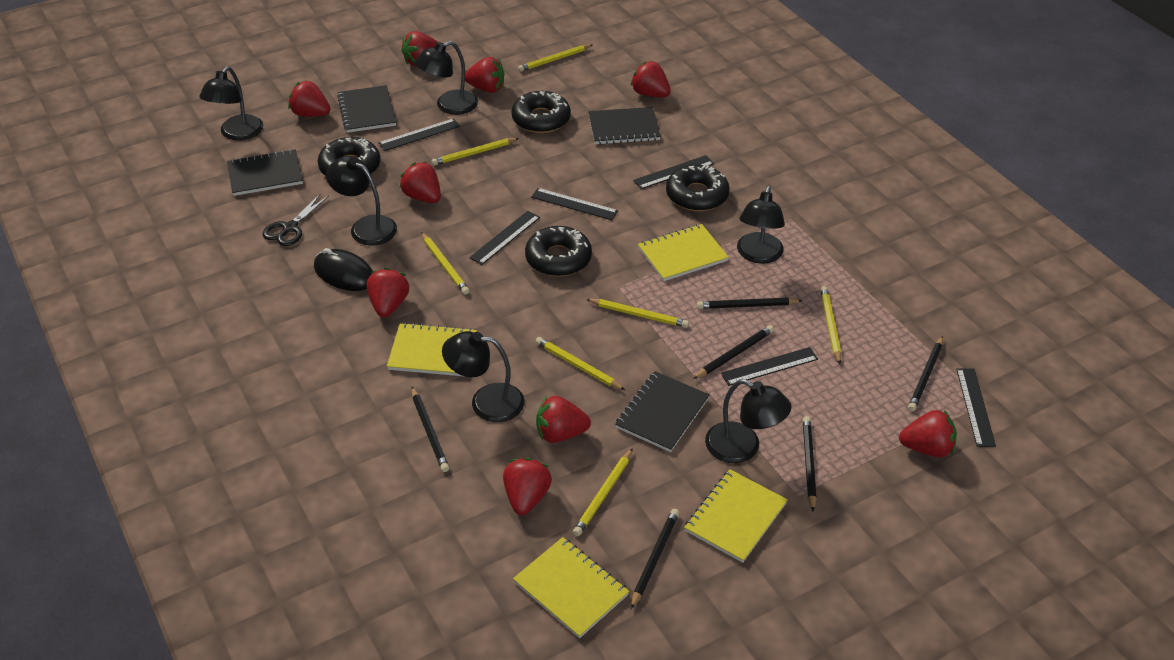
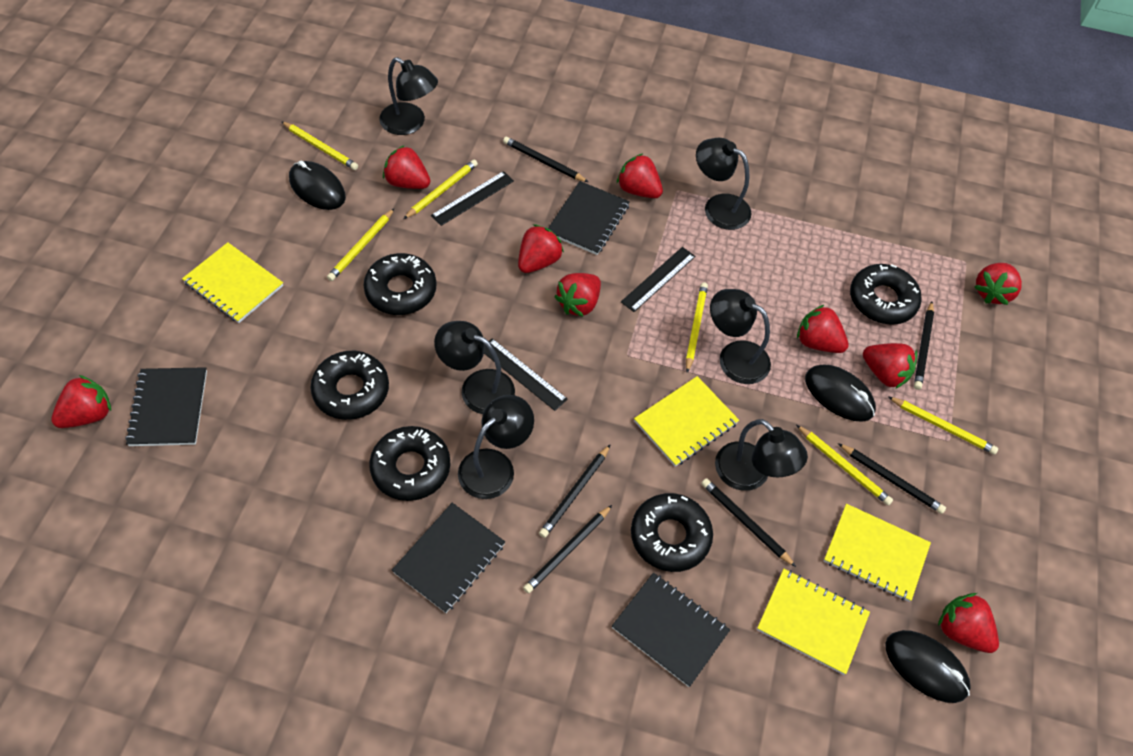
black donut: [318,137,380,176] [511,91,571,133] [525,226,592,277] [666,165,730,211] = 4 -> [311,351,389,420] [363,253,436,315] [369,426,450,501] [631,493,713,572] [850,264,922,325] = 5
black mouse: [314,248,373,291] = 1 -> [289,161,346,210] [805,365,876,422] [885,630,971,703] = 3
black ruler: [378,118,460,151] [469,211,540,265] [531,188,618,220] [633,155,714,189] [721,347,818,386] [956,368,996,447] = 6 -> [431,171,514,226] [484,338,567,411] [621,247,695,312] = 3
black scissors: [262,193,329,246] = 1 -> none = 0
yellow pencil: [421,232,469,295] [431,138,519,166] [518,44,592,72] [535,337,625,390] [573,448,633,536] [586,299,689,328] [820,286,841,364] = 7 -> [281,121,358,170] [327,209,394,281] [404,160,478,219] [686,282,708,373] [796,425,893,506] [888,397,998,455] = 6

